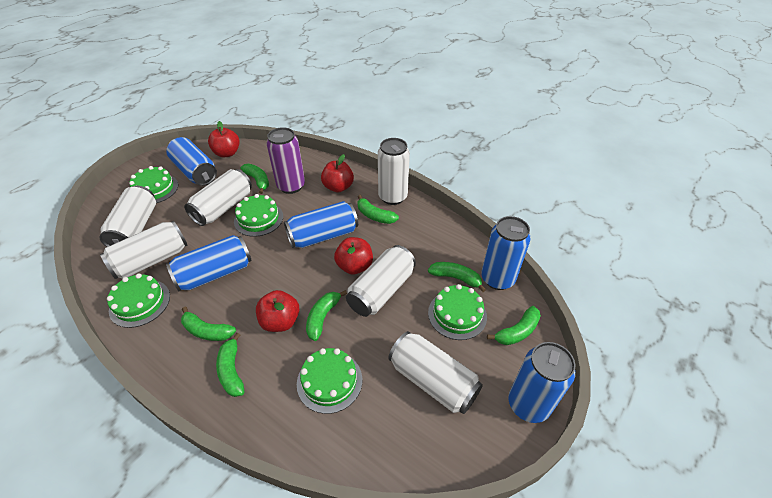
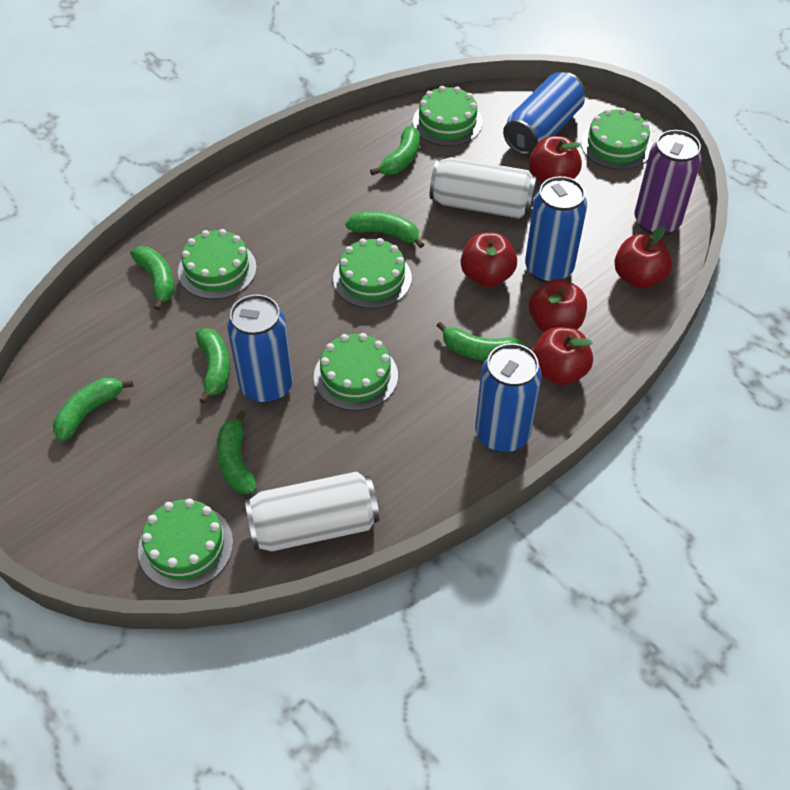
blue can: [166,137,217,186] [166,235,252,291] [284,201,358,248] [481,216,531,290] [508,342,575,423] = 5 -> [227,294,293,403] [475,343,542,453] [503,72,585,155] [525,176,587,283] = 4
green cake: [107,273,170,328] [129,166,178,203] [234,194,283,237] [297,348,362,414] [428,284,487,340] = 5 -> [138,499,233,590] [178,229,257,299] [314,333,398,411] [333,238,412,309] [413,86,482,146] [581,108,652,170] = 6
red apple: [208,121,240,157] [256,290,299,332] [321,154,354,193] [334,237,373,275] = 4 -> [461,232,517,287] [529,136,582,183] [529,279,587,332] [533,327,593,385] [614,226,672,289] = 5
white can: [99,186,156,247] [100,221,188,279] [184,169,252,226] [346,245,416,317] [378,138,410,205] [388,331,483,414] = 6 -> [245,471,379,551] [430,157,537,219] = 2

